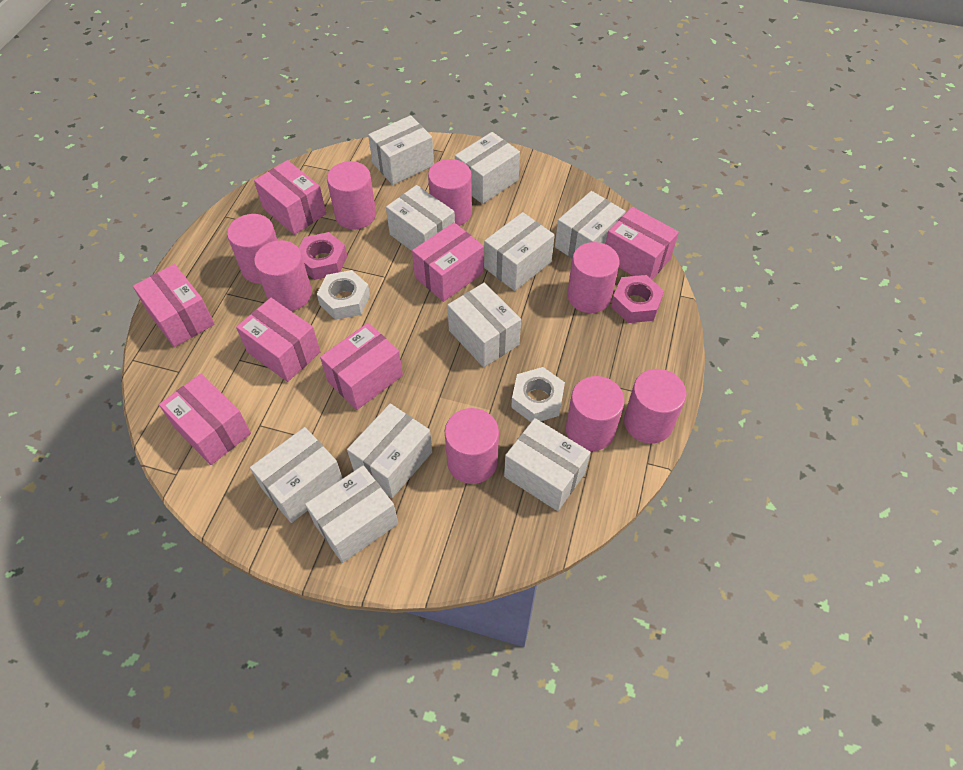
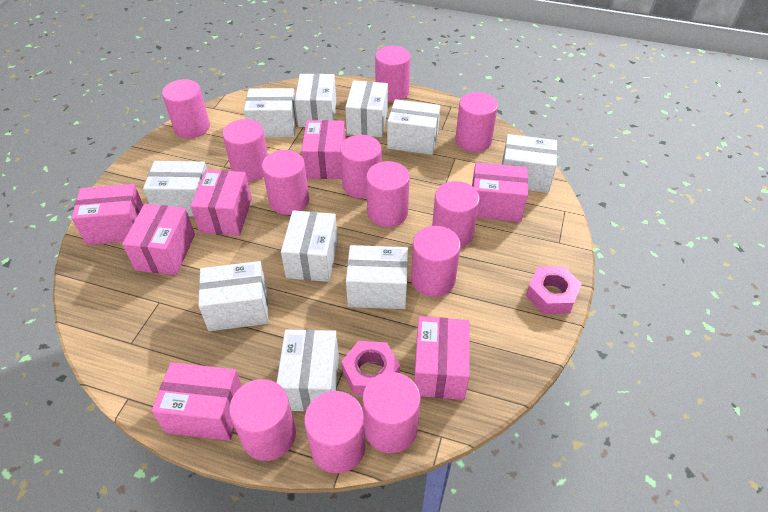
pink cylinder: [227,214,277,284] [254,240,312,311] [327,161,376,229] [428,159,472,226] [445,408,499,484] [566,376,625,451] [567,242,619,313] [624,369,686,444] = 8 -> [162,79,210,138] [222,119,268,181] [229,379,296,461] [262,150,309,215] [304,391,365,474] [340,135,381,199] [362,372,420,453] [366,161,410,227] [375,46,410,102] [411,226,461,297] [432,181,480,248] [455,92,498,152] = 12
white nut: [317,270,370,320] [511,367,565,422] = 2 -> none = 0

